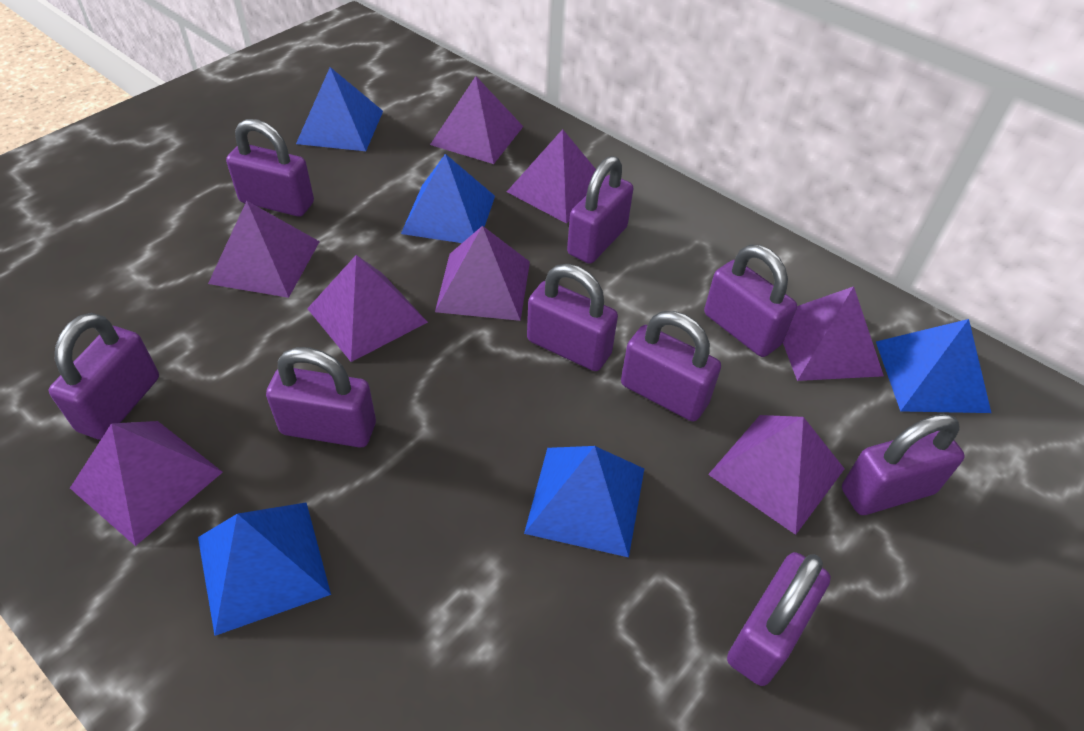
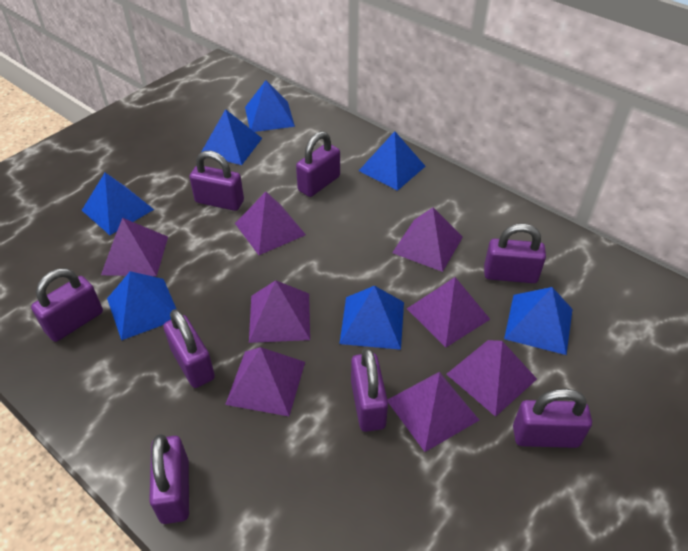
blue pyramid: [198,503,331,636] [296,67,383,151] [401,154,495,243] [524,446,644,557] [876,319,991,413] = 5 -> [82,173,154,235] [107,271,176,340] [201,109,262,165] [245,80,295,132] [339,286,404,350] [359,131,426,191] [504,287,573,355] = 7
purple padlock: [49,313,159,440] [226,119,314,216] [266,347,376,448] [527,264,618,371] [567,156,633,264] [621,311,721,421] [704,245,797,357] [727,552,831,686] [842,414,965,515] = 9 -> [31,268,103,342] [149,434,189,524] [163,309,215,388] [189,151,244,211] [296,131,340,197] [351,348,388,432] [484,224,546,283] [513,388,592,448] = 8

